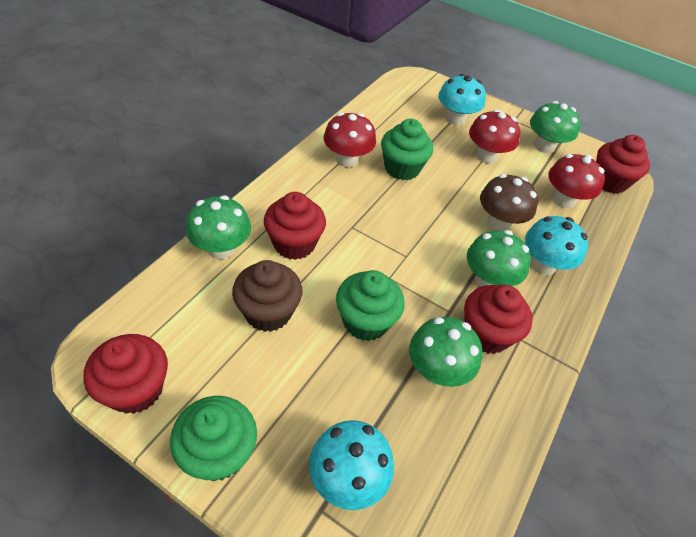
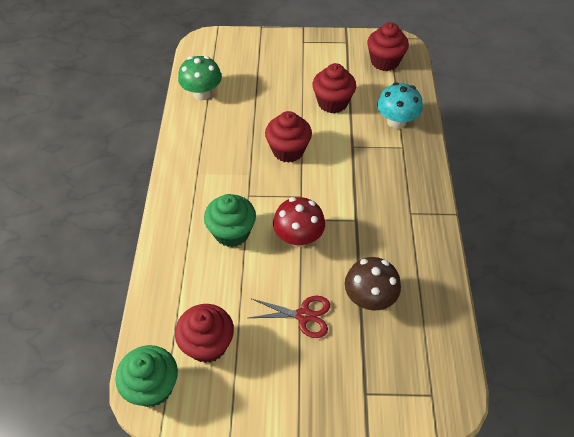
brown cupcake: [232,260,303,332] = 1 -> none = 0
green cupcake: [170,396,257,482] [336,270,405,341] [381,119,433,180] = 3 -> [115,345,178,407] [204,194,256,247] = 2
green mushroom: [186,195,251,259] [409,317,482,387] [467,230,531,287] [530,101,581,153] = 4 -> [178,56,222,100] = 1
red mushroom: [324,112,376,167] [469,109,520,163] [548,154,605,208] = 3 -> [273,197,325,247] = 1
red scissors: none = 0 -> [249,296,330,338] = 1
turquoise mushroom: [309,420,394,510] [438,74,486,125] [525,216,588,275] = 3 -> [377,82,423,129] = 1

